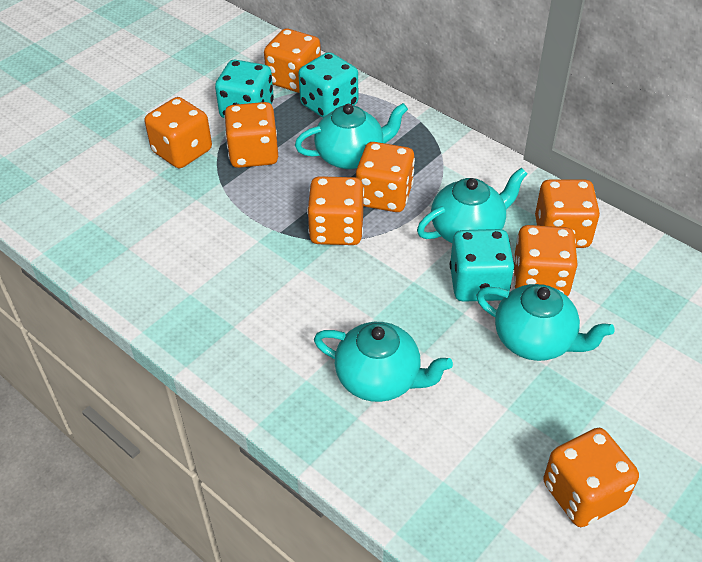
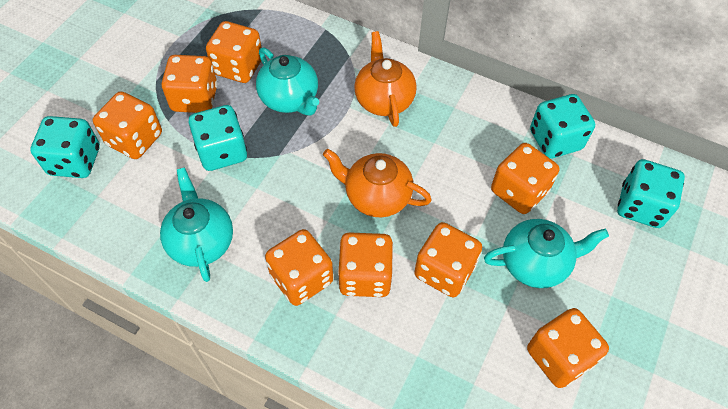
orange teapot: none = 0 -> [323,149,432,217] [354,31,417,127] = 2
turquoise dice: [215,60,274,118] [298,52,358,118] [450,229,515,302] = 3 -> [30,116,100,178] [189,105,247,171] [530,94,595,158] [617,159,685,228] = 4
turquoise teapot: [295,103,408,169] [314,322,453,402] [417,167,528,243] [476,284,615,361] = 4 -> [160,167,233,282] [256,47,319,116] [484,219,609,288] = 3

